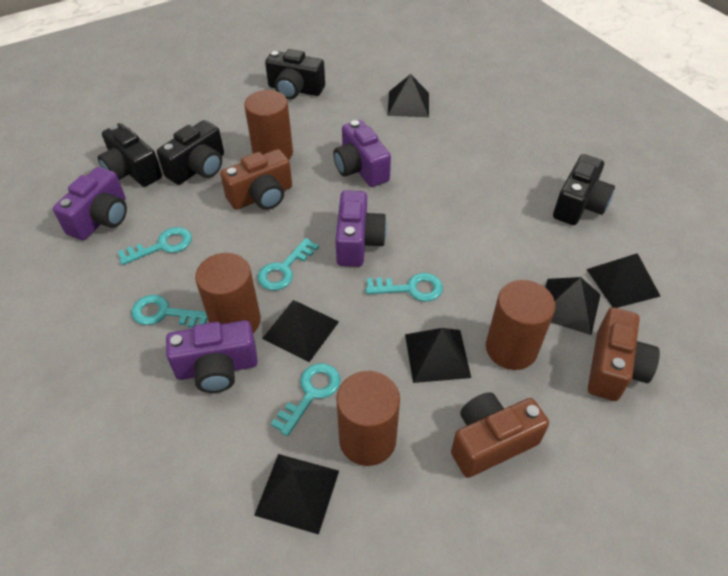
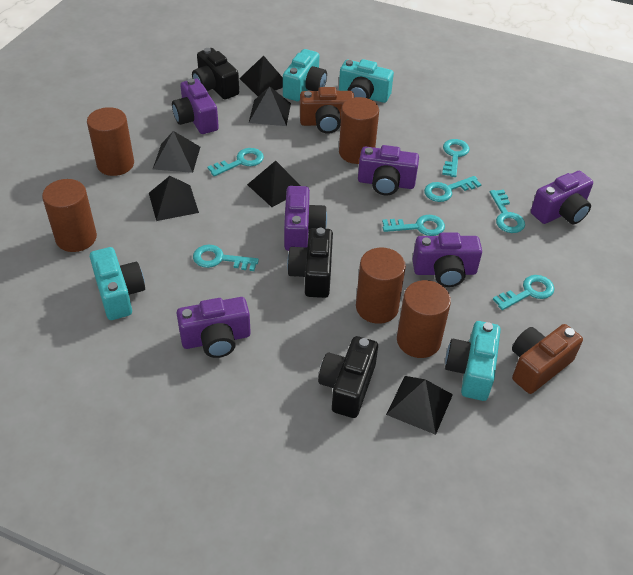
black camera: [98,123,162,187] [157,120,224,185] [265,49,325,99] [553,154,615,225] = 4 -> [192,48,239,99] [287,228,333,298] [318,336,378,418] = 3
brown camera: [220,149,292,210] [451,392,549,478] [588,307,660,401] = 3 -> [300,87,354,134] [512,324,583,394] = 2
brown cylinder: [195,253,261,333] [244,90,293,160] [336,371,400,466] [486,280,556,370] = 4 -> [42,179,97,252] [87,107,134,176] [339,97,379,164] [356,248,406,324] [397,280,451,358] = 5
purple camera: [53,167,127,240] [166,320,258,393] [333,120,391,187] [335,190,387,267] = 4 -> [172,78,219,134] [177,297,251,358] [284,186,327,251] [358,145,419,196] [412,233,482,287] [531,171,593,224] = 6
turquoise camera: none = 0 -> [90,247,145,320] [283,49,327,101] [339,59,394,103] [445,321,501,401] = 4
turquoise key: [118,227,192,265] [131,295,208,328] [258,238,319,290] [271,363,341,436] [366,273,443,302] = 5 -> [193,245,259,271] [208,148,264,176] [382,215,445,236] [424,176,482,202] [442,139,470,177] [490,189,525,233] [493,275,554,310] = 7

